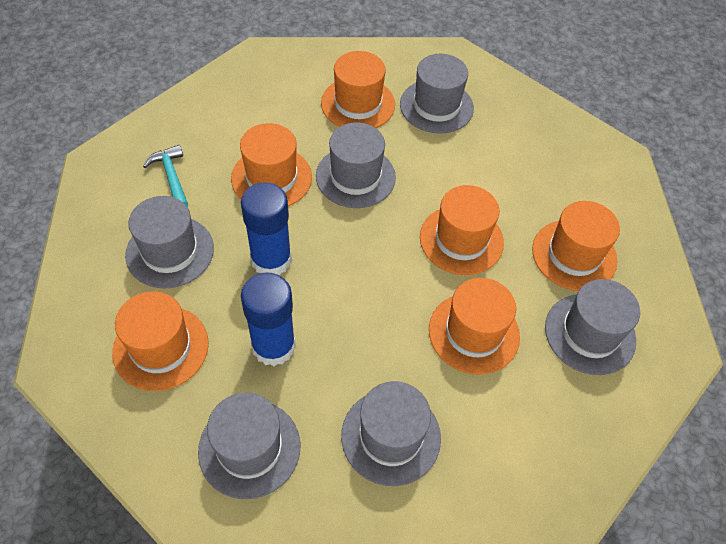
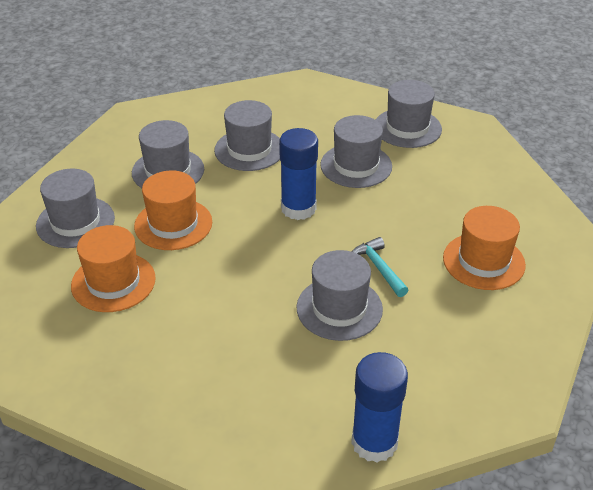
orange hat: [112,291,209,391] [231,123,312,206] [321,51,395,128] [420,185,504,275] [429,278,520,375] [532,201,620,291] = 6 -> [71,225,156,312] [134,170,212,250] [443,206,526,290] = 3

